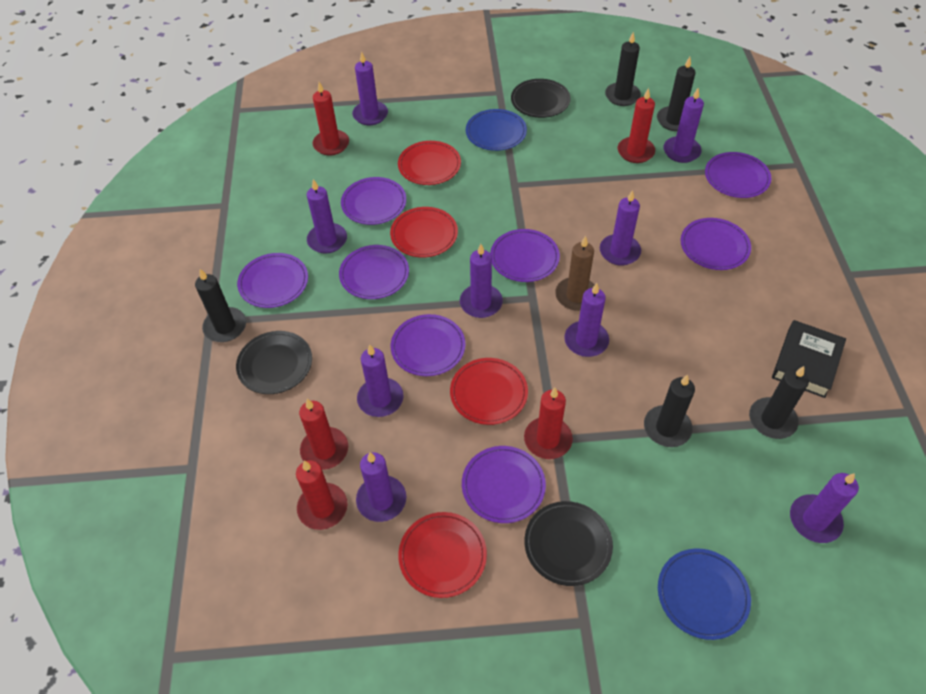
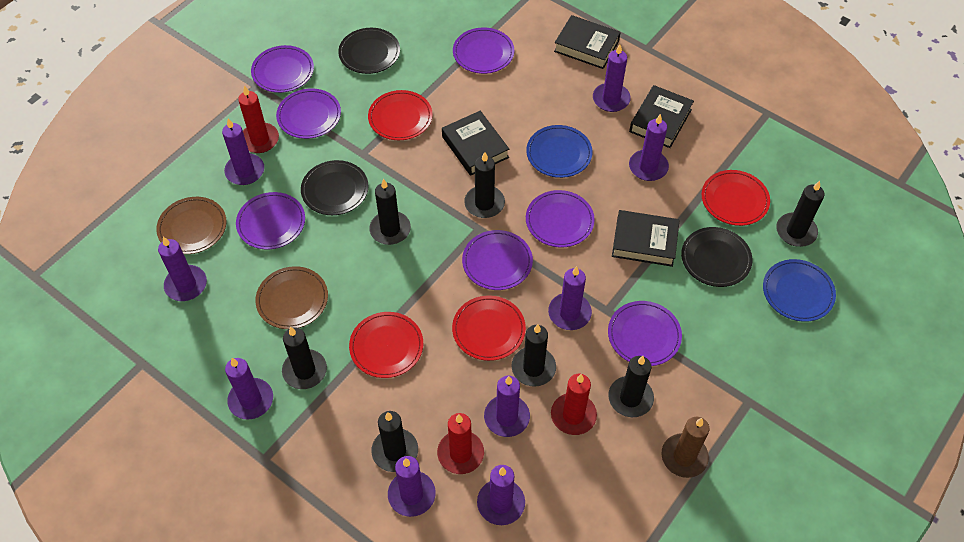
black book: [772,320,846,398] = 1 -> [442,111,509,176] [554,15,621,69] [612,210,680,267] [629,85,694,148] = 4
black candle: [195,269,246,342] [605,32,641,106] [644,375,695,447] [657,57,696,131] [749,366,809,439] = 5 -> [282,327,327,389] [369,179,411,245] [371,411,418,472] [464,152,505,218] [511,324,556,387] [608,356,654,417] [776,181,824,247] = 7
brown plate: none = 0 -> [156,197,227,254] [255,266,328,329] = 2
purple plate: [237,253,308,308] [339,245,409,299] [341,177,406,225] [391,314,466,376] [462,446,546,523] [490,229,560,282] [681,218,751,270] [705,152,771,198] = 8 -> [236,192,305,250] [251,45,314,93] [276,89,341,139] [453,28,514,74] [462,230,533,290] [526,190,595,247] [608,301,682,366] = 7
red candle: [296,461,348,530] [299,399,348,470] [312,82,349,155] [524,388,573,459] [618,88,655,163] = 5 -> [238,86,279,153] [437,413,484,474] [551,374,597,435] = 3

